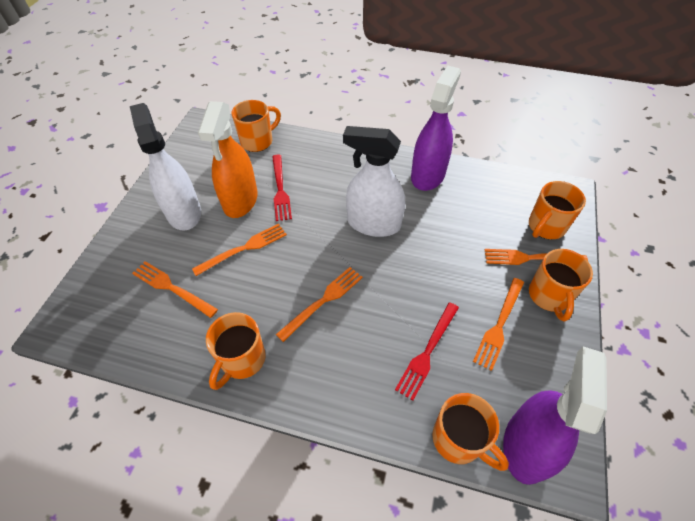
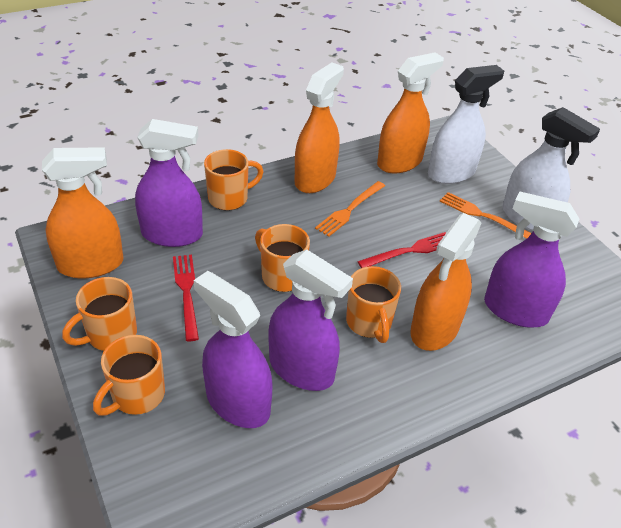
orange fork: [132,261,218,318] [192,224,287,276] [276,267,363,342] [473,278,524,371] [485,249,588,265] = 5 -> [315,181,385,237] [440,192,531,239] = 2
orange spray bottle: [198,101,258,218] = 1 -> [42,147,124,278] [295,63,344,193] [377,52,444,173] [410,213,481,351] = 4
purple spray bottle: [411,66,461,191] [503,347,607,485] = 2 -> [135,119,203,247] [193,271,272,428] [268,250,353,391] [484,191,579,328] = 4

